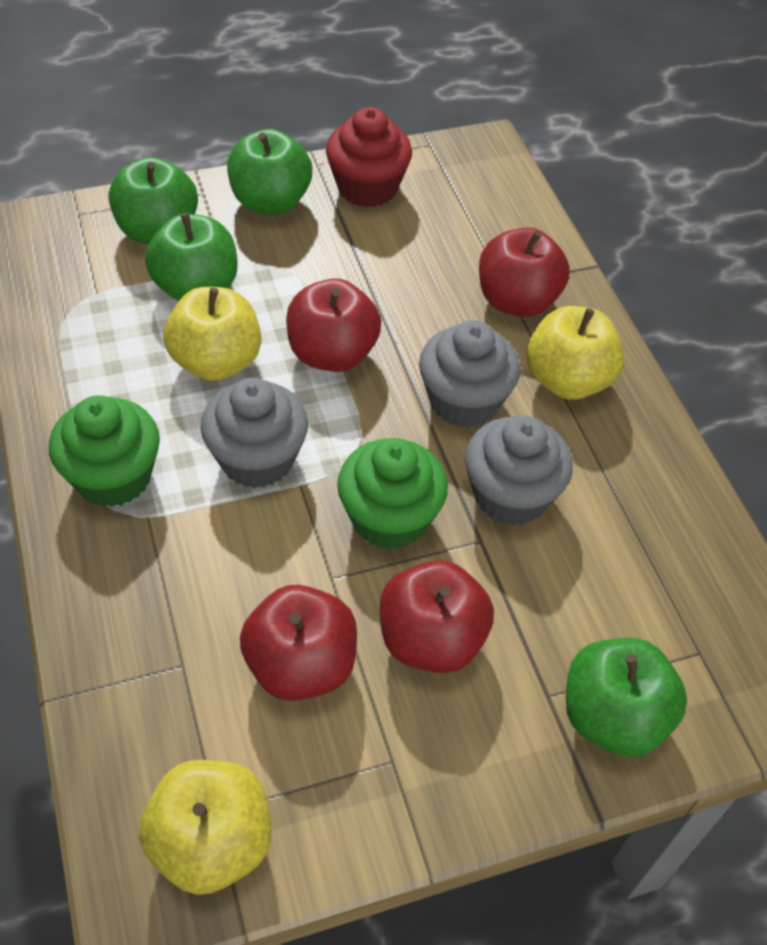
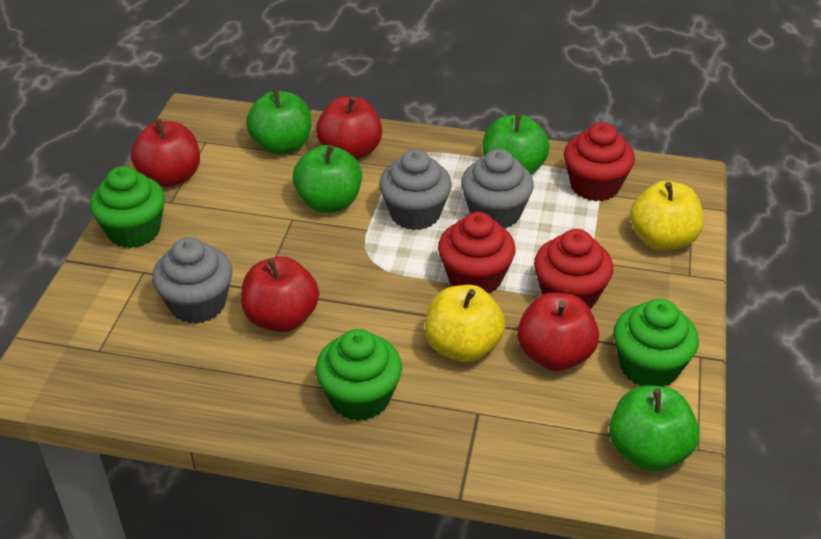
green cupcake: [49,395,160,507] [337,438,448,550] = 2 -> [90,166,165,248] [316,329,402,421] [613,299,699,387] = 3
red cupcake: [326,107,412,207] = 1 -> [438,212,516,293] [534,229,613,309] [564,122,635,201] = 3
yellow apple: [139,760,272,895] [164,287,261,381] [526,306,624,399] = 3 -> [425,285,505,362] [630,181,704,251] = 2

